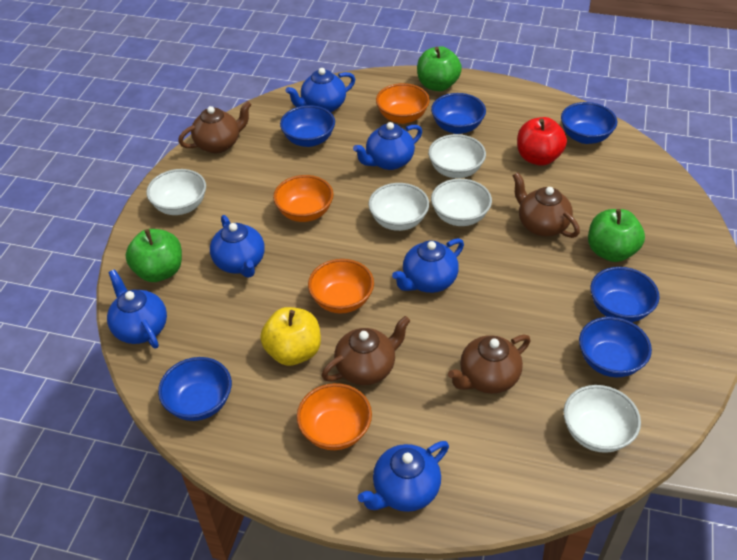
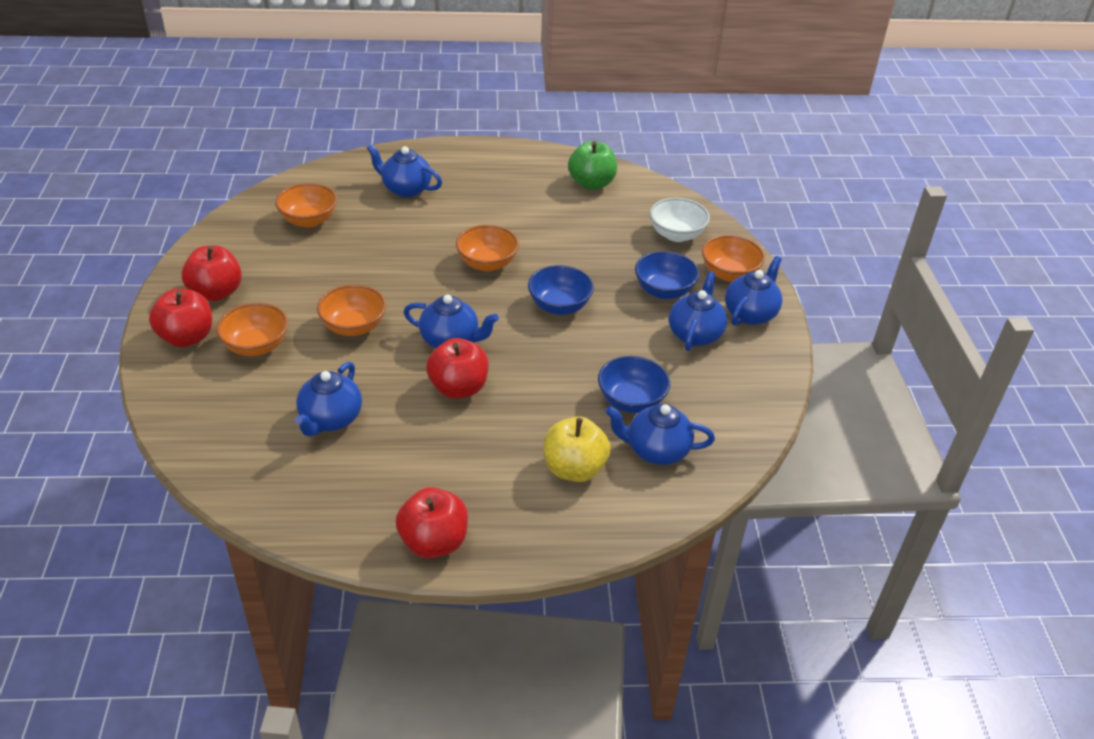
blue bowl: [158,357,232,421] [280,105,335,147] [431,93,486,134] [561,102,617,144] [579,317,652,377] [590,267,660,322] = 6 -> [528,265,594,315] [598,356,670,413] [635,251,699,299] = 3
brown teapot: [178,101,252,153] [322,316,410,385] [448,334,531,394] [512,172,580,238] = 4 -> none = 0
green apple: [125,229,182,282] [417,46,462,91] [588,209,645,262] = 3 -> [568,141,617,190] = 1
orange bowl: [273,175,334,222] [297,383,372,450] [308,259,374,314] [376,83,430,124] = 4 -> [216,303,288,356] [275,183,337,228] [317,284,386,336] [456,225,519,271] [702,235,765,282] = 5
red apple: [517,117,567,166] = 1 -> [149,289,212,347] [182,245,242,301] [396,487,468,558] [426,338,489,399] = 4
white bowl: [146,169,206,215] [368,183,429,231] [428,134,486,178] [431,179,492,226] [563,385,641,453] = 5 -> [650,198,710,242] = 1

